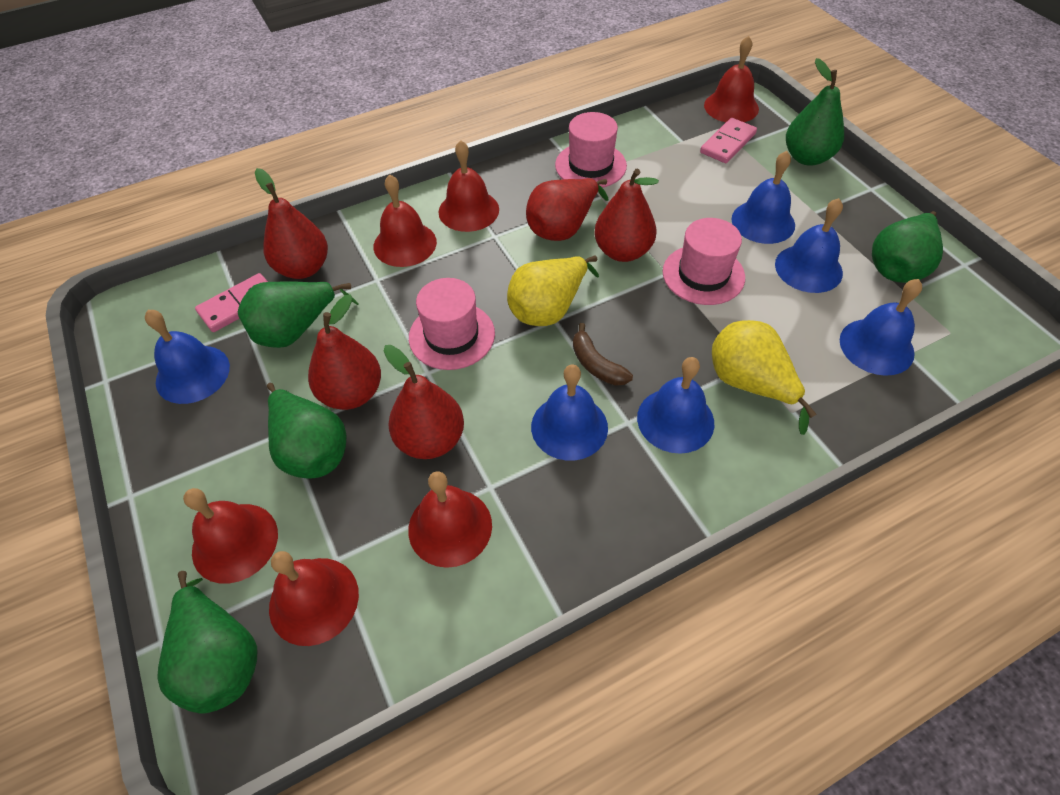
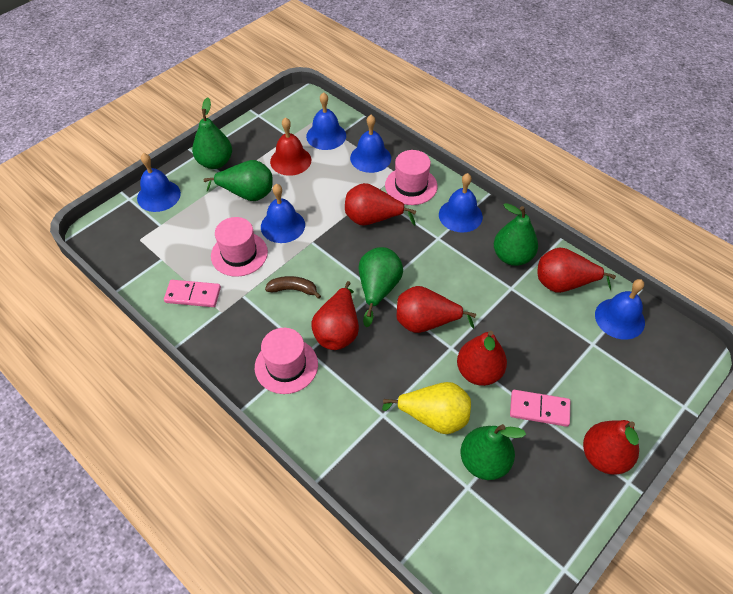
red bell: [183,488,278,584] [269,551,359,646] [374,174,437,267] [408,471,492,568] [438,140,499,232] [704,36,759,122] = 6 -> [270,117,311,176] = 1
red pear: [255,168,328,279] [308,294,381,410] [384,345,464,459] [526,178,608,241] [594,169,659,262] = 5 -> [311,281,359,350] [345,183,416,226] [396,286,476,333] [457,331,507,386] [538,247,616,293] [583,420,639,475] = 6
yellow pear: [507,255,599,326] [712,320,816,435] = 2 -> [382,382,471,434] = 1

